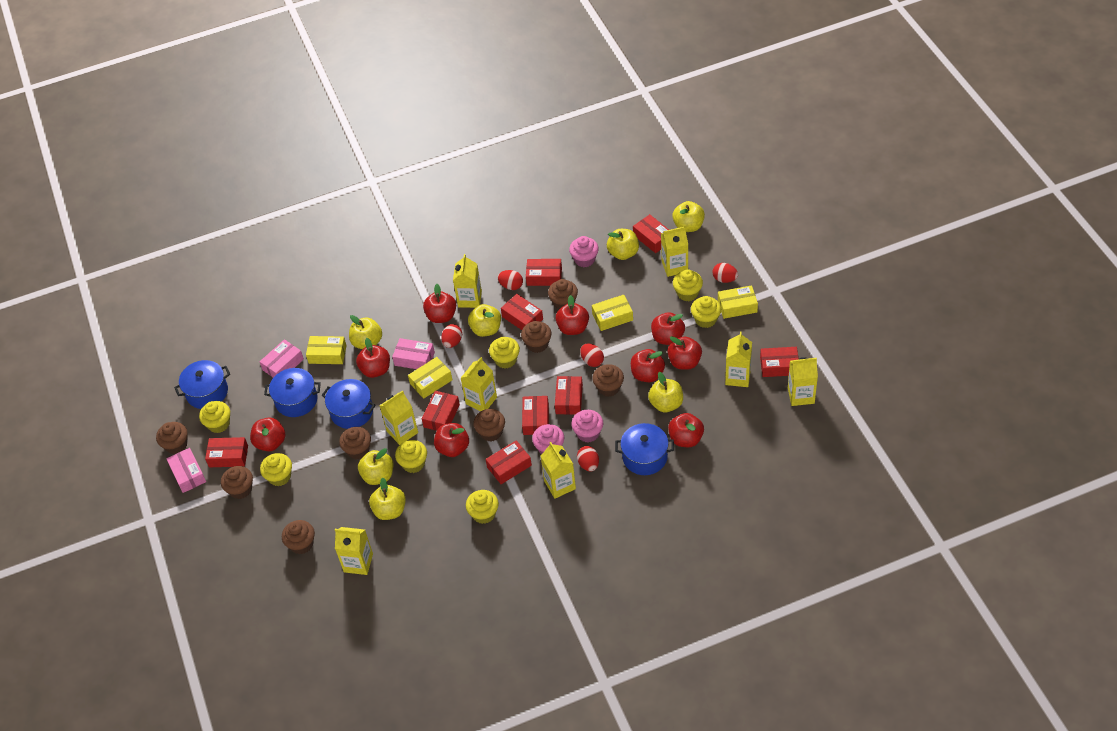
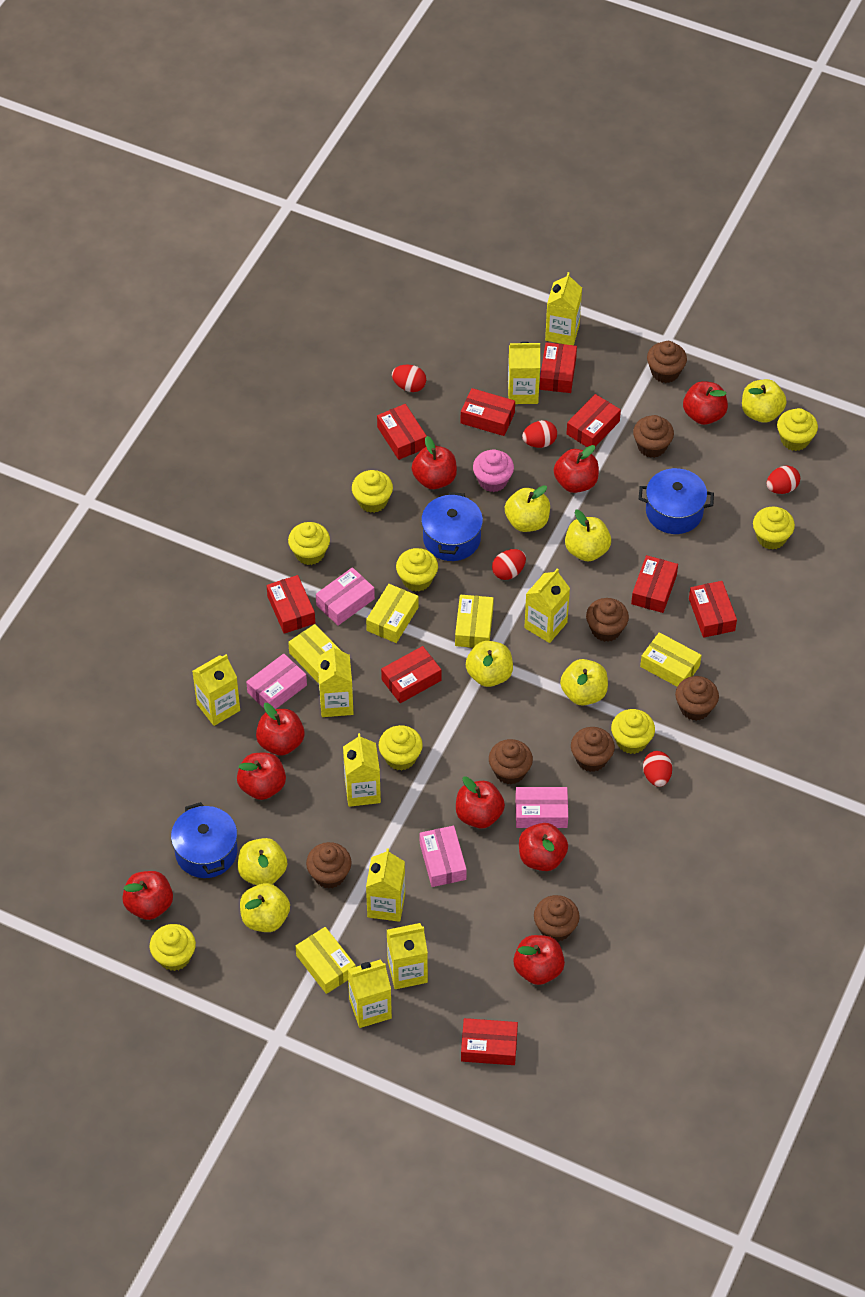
blue pot: [174,360,230,409] [264,368,321,417] [322,379,376,429] [615,423,674,475] = 4 -> [171,802,237,878] [421,492,483,561] [639,468,714,534] = 3
pink box: [166,448,206,493] [260,339,304,378] [392,338,435,369] = 3 -> [246,654,307,709] [316,567,375,626] [420,826,467,887] [515,787,568,828] = 4
pink cupcake: [532,424,564,455] [569,236,599,267] [571,410,603,443] = 3 -> [473,449,514,492] = 1
yellow box: [306,336,347,364] [408,357,452,399] [592,295,633,331] [718,285,758,319] = 4 -> [288,624,341,683] [295,927,356,994] [366,584,419,643] [455,595,494,648] [640,632,702,687] = 5
yellow carton: [335,527,373,575] [379,390,418,445] [453,254,482,308] [461,357,497,411] [541,442,576,499] [661,226,688,277] [725,332,752,387] [788,357,818,406] = 8 -> [192,654,240,726] [317,644,353,717] [343,733,381,807] [347,959,392,1028] [366,848,405,922] [387,923,428,989] [508,342,540,404] [524,568,570,643] [545,272,582,345] = 9
yellow cupcake: [199,401,230,433] [260,453,292,486] [395,440,427,473] [466,490,499,524] [489,337,520,368] [673,270,703,301] [691,296,721,328] = 7 -> [150,924,196,971] [288,522,330,565] [352,470,393,513] [379,725,423,771] [396,548,438,592] [611,709,655,754] [753,507,795,550] [777,408,818,451] = 8

